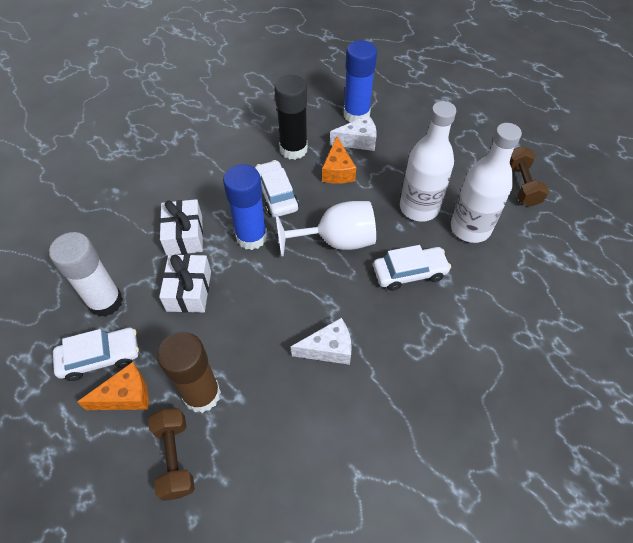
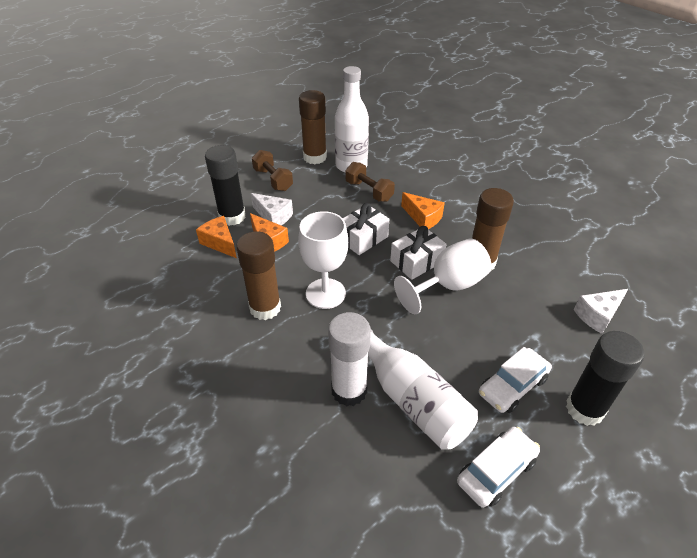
black glue stick: [274,75,308,160] = 1 -> [205,145,246,226] [566,331,645,426] = 2
blue glue stick: [223,164,267,250] [344,40,377,123] = 2 -> none = 0
brown glue stick: [157,332,221,413] = 1 -> [236,231,281,320] [299,90,327,164] [472,188,514,272] = 3
orange cheese: [77,362,149,410] [322,137,356,184] = 2 -> [196,216,237,258] [250,213,289,252] [401,192,445,229] = 3
white car: [53,328,139,381] [255,160,299,217] [373,245,451,291] = 3 -> [457,427,540,508] [479,347,552,413] = 2
white goblet: [276,201,376,257] = 1 -> [298,211,348,309] [394,238,491,314] = 2

